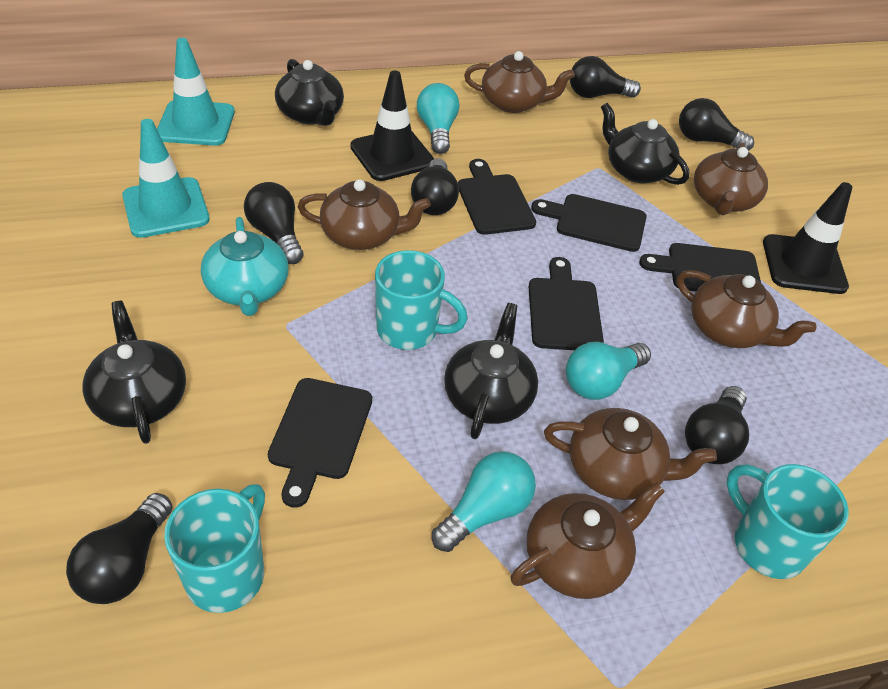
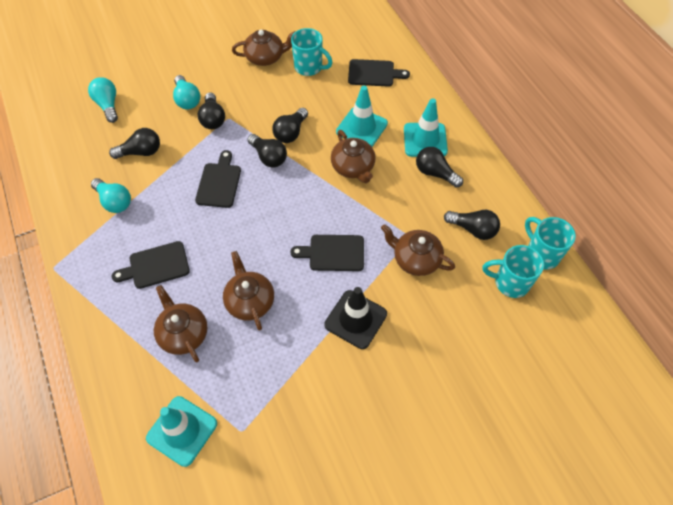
black cutting board: [268,378,372,508] [458,159,536,235] [529,257,604,350] [531,194,647,252] [639,243,761,292] = 5 -> [112,241,190,289] [195,150,241,208] [290,235,364,271] [348,59,410,87] = 4
black teapot: [82,301,186,444] [275,59,344,126] [444,303,538,439] [601,103,689,185] = 4 -> none = 0
black traffic cone: [350,70,434,181] [763,182,853,294] = 2 -> [325,287,387,349] = 1
brown teapot: [298,179,431,250] [464,51,575,113] [510,483,665,599] [544,408,717,500] [677,270,816,348] [694,143,768,215] = 6 -> [154,285,208,362] [223,251,274,330] [232,30,296,66] [331,130,376,183] [381,224,455,276] = 5
turquoise teapot: [201,217,289,316] = 1 -> none = 0
turquoise traffic cone: [122,119,210,238] [157,38,235,146] = 2 -> [146,396,217,467] [336,86,388,147] [404,98,448,157] = 3

